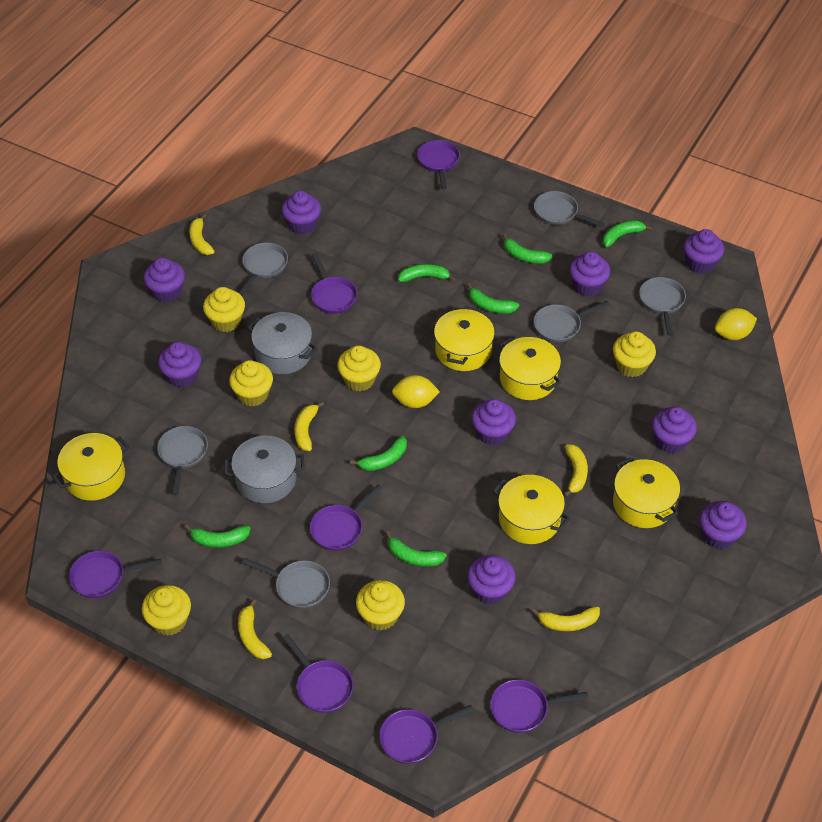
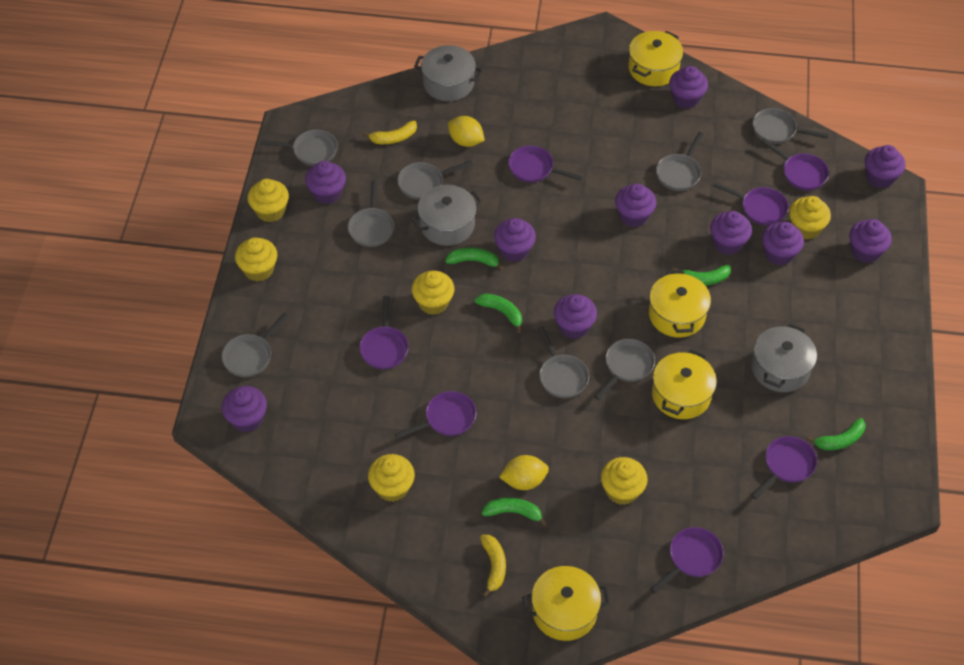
green banana: [185,525,251,547] [350,436,407,471] [386,531,447,566] [398,264,456,282] [467,284,519,313] [503,234,552,264] [603,220,652,247] = 7 -> [445,248,504,271] [475,293,522,333] [482,498,547,527] [672,265,731,286] [807,418,866,450] = 5
grey pan: [157,426,208,496] [238,243,288,296] [242,558,330,609] [534,191,605,227] [534,301,610,342] [639,277,686,336] = 6 -> [222,313,289,377] [261,130,338,166] [348,180,394,247] [397,160,473,200] [538,326,589,398] [594,339,655,400] [656,132,704,191] [753,108,829,144] = 8
grey pot: [224,436,305,503] [247,312,317,374] = 2 -> [412,185,482,246] [414,45,483,101] [751,323,817,392] = 3
purple cupcake: [143,258,185,302] [158,342,201,388] [281,190,321,234] [467,555,516,604] [471,399,516,445] [569,252,610,296] [652,407,697,453] [683,229,724,274] [699,501,747,549] = 9 -> [222,386,267,432] [305,161,346,204] [494,218,536,262] [554,294,597,339] [615,184,656,227] [669,66,708,109] [710,211,752,255] [762,222,804,265] [849,219,892,263] [865,145,905,188] = 10
yellow banana: [189,214,215,255] [238,599,272,659] [294,402,324,451] [532,606,600,631] [564,444,588,497] = 5 -> [363,121,417,144] [480,535,506,597] = 2
yellow pot: [52,433,130,501] [434,306,495,371] [493,475,570,544] [499,337,561,400] [613,457,680,528] = 5 -> [522,566,610,641] [628,31,683,86] [649,270,711,338] [652,349,717,419] = 4

